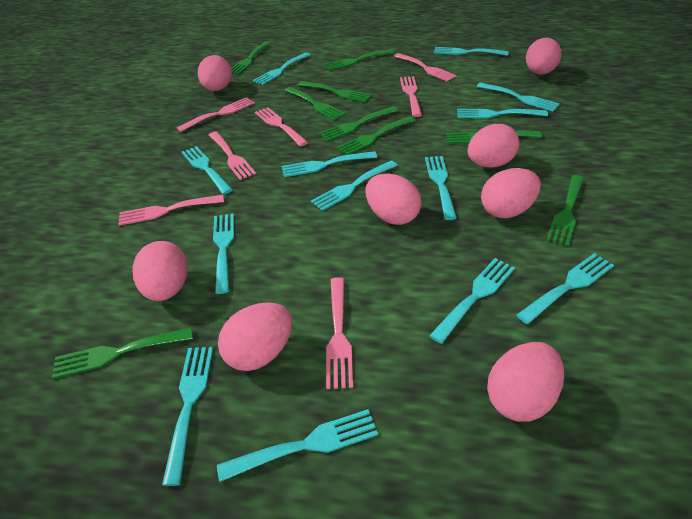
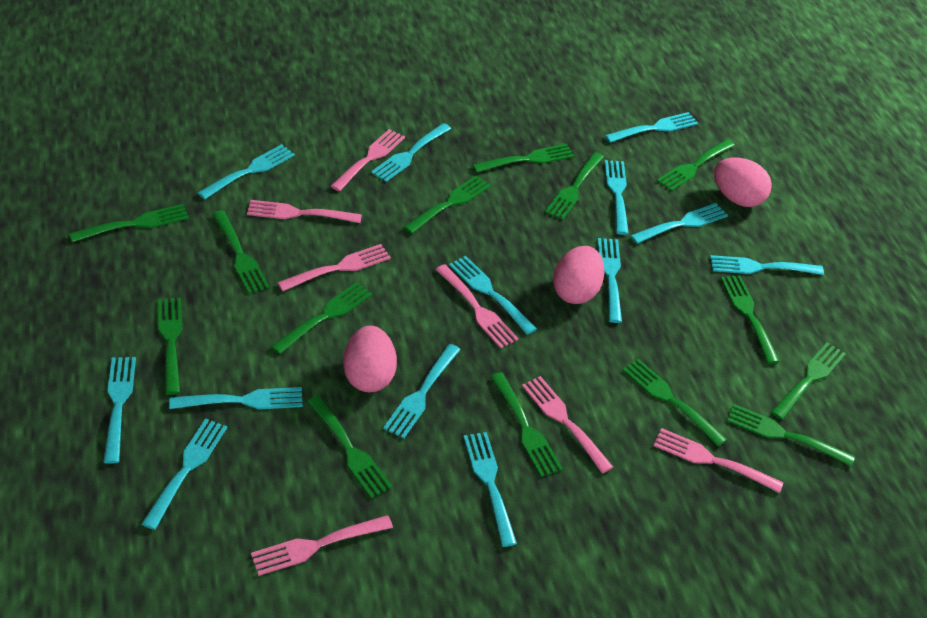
green fork: [52,327,193,379] [231,41,271,74] [285,87,345,120] [298,81,372,102] [319,106,399,141] [324,49,395,70] [337,116,416,155] [446,131,542,144] [546,175,584,247] = 9 -> [69,204,189,242] [158,297,182,395] [212,210,269,294] [271,282,372,354] [307,395,393,499] [404,175,491,234] [472,144,575,173] [490,372,563,477] [545,152,604,220] [623,359,727,447] [657,140,735,191] [720,275,780,364] [727,404,855,467] [771,342,846,420] = 14
pink egg: [132,241,188,301] [198,55,232,91] [218,302,292,371] [365,174,421,225] [468,124,519,168] [481,168,541,218] [487,342,564,422] [526,38,561,75] = 8 -> [343,326,397,392] [553,246,605,304] [714,158,772,207] = 3

